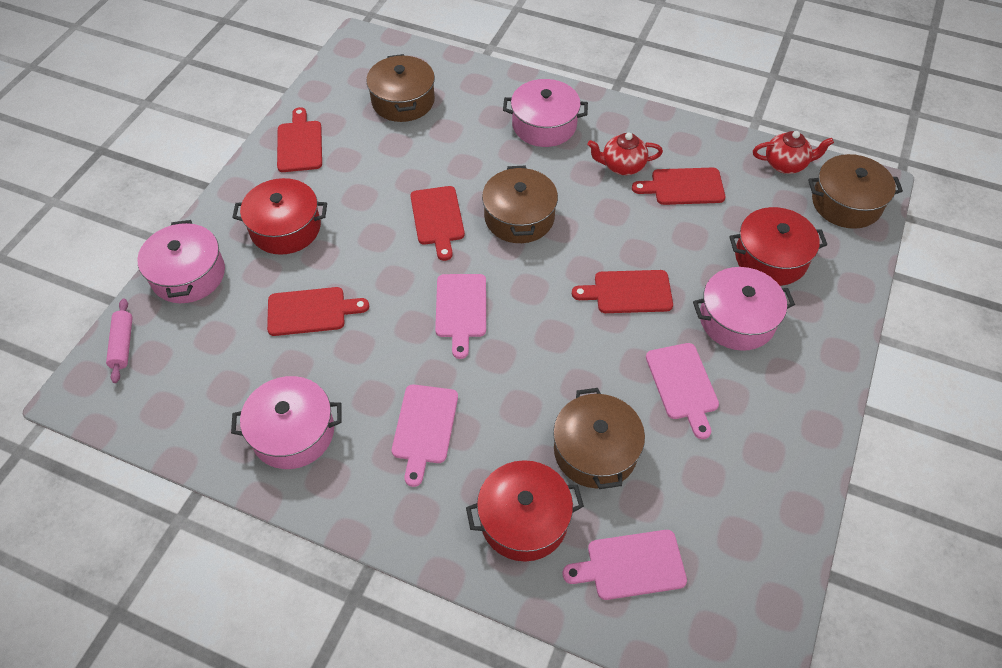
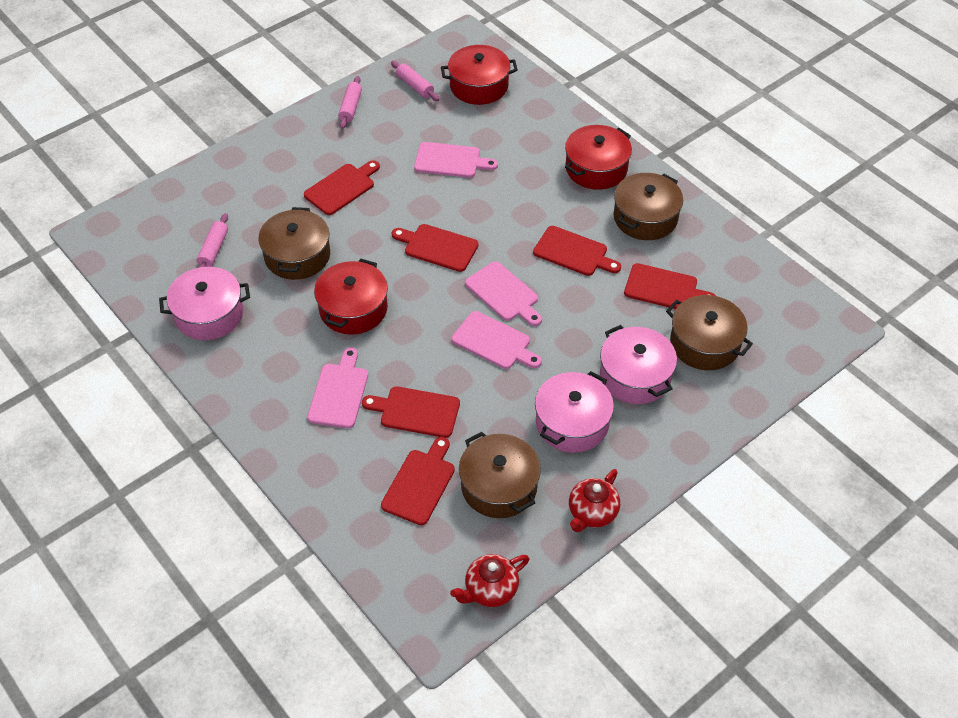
pink pot: [137,220,225,303] [231,376,342,469] [503,79,588,147] [693,267,795,351] = 4 -> [159,267,250,340] [535,371,614,453] [600,325,677,404] = 3
pink rolling pin: [106,298,133,383] = 1 -> [197,213,228,267] [338,76,362,129] [391,61,440,101] = 3
red cutting board: [267,287,369,336] [277,107,322,172] [410,186,465,261] [572,270,673,313] [632,168,725,205] = 5 -> [304,161,380,215] [362,386,460,438] [381,437,455,525] [392,224,479,272] [533,226,621,276] [624,263,716,309] = 6

